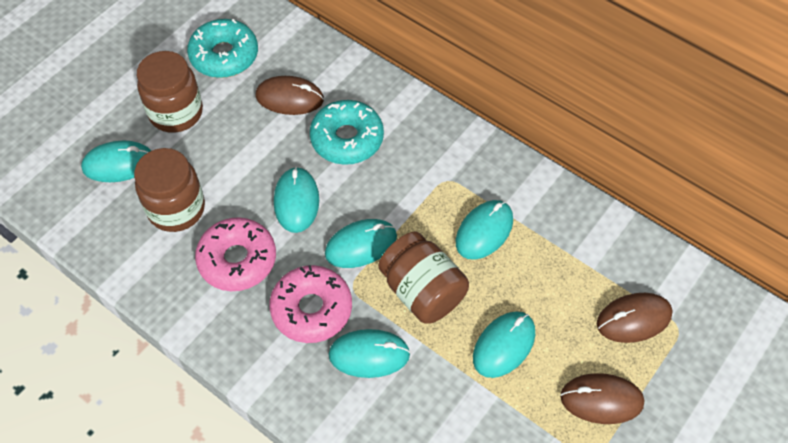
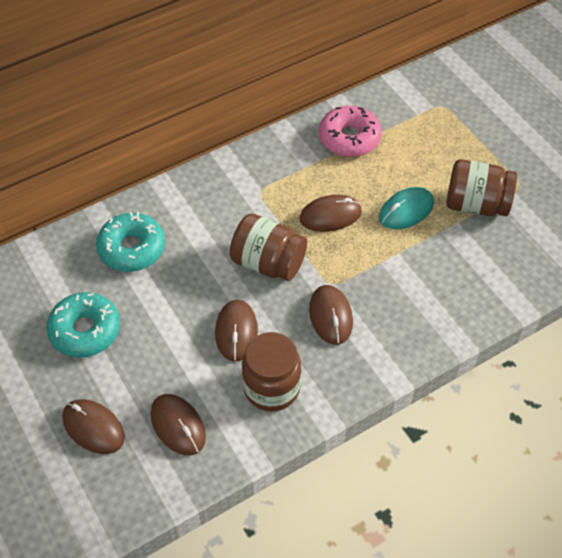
brown mouse: [256,76,324,115] [560,373,644,424] [597,293,673,343] = 3 -> [62,399,125,454] [151,394,206,456] [215,300,258,361] [299,195,362,232] [309,285,353,345] = 5
pink donut: [195,217,276,291] [269,265,352,343] = 2 -> [319,106,382,157] = 1
turquoise mouse: [81,140,151,182] [274,167,319,233] [325,219,397,268] [328,329,410,378] [456,200,513,260] [473,311,535,378] = 6 -> [379,187,434,229] = 1

